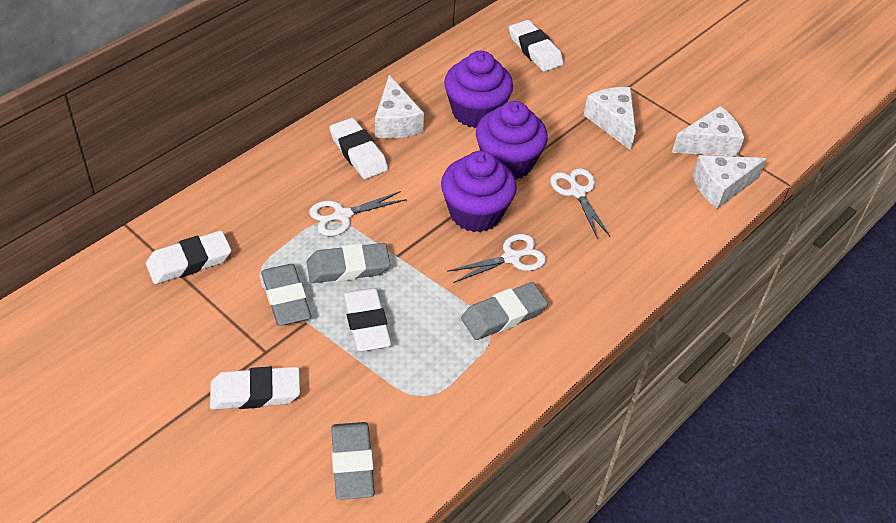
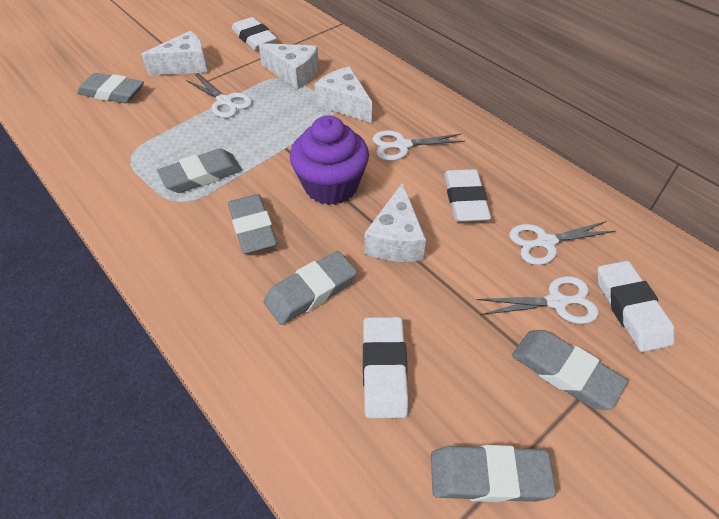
grey eraser: [261,264,311,326] [307,243,390,283] [331,422,375,500] [461,282,548,340] = 4 -> [77,73,144,103] [157,148,242,193] [228,194,277,254] [263,251,357,325] [431,445,556,502] [512,330,628,410] = 6
purple cupcake: [441,151,517,232] [444,51,513,128] [476,101,548,180] = 3 -> [290,116,369,205] = 1
white eraser: [146,231,231,284] [210,366,300,410] [329,118,388,179] [343,288,391,352] [509,20,564,72] = 5 -> [232,17,277,51] [363,317,408,418] [444,169,491,222] [597,261,674,352] = 4
white scissors: [309,191,406,236] [447,234,546,283] [550,168,610,239] = 3 -> [186,74,252,118] [373,131,465,161] [477,276,599,324] [509,221,616,265] = 4

